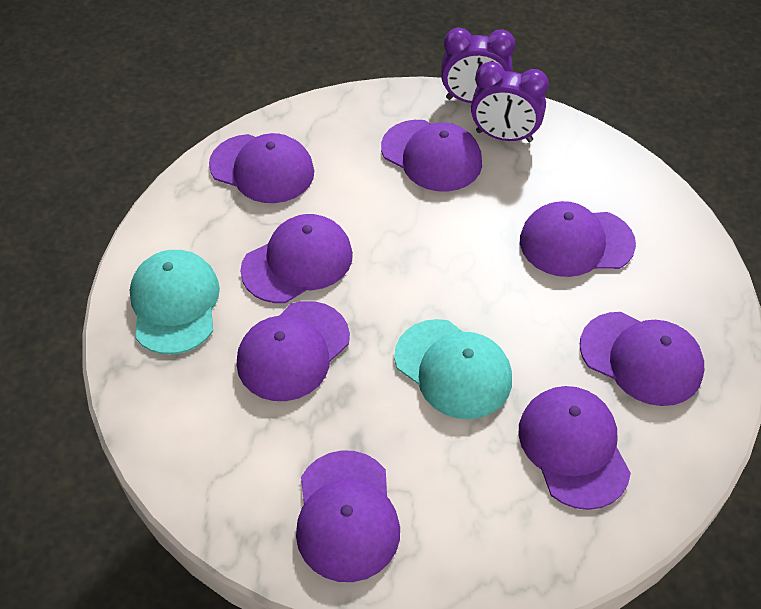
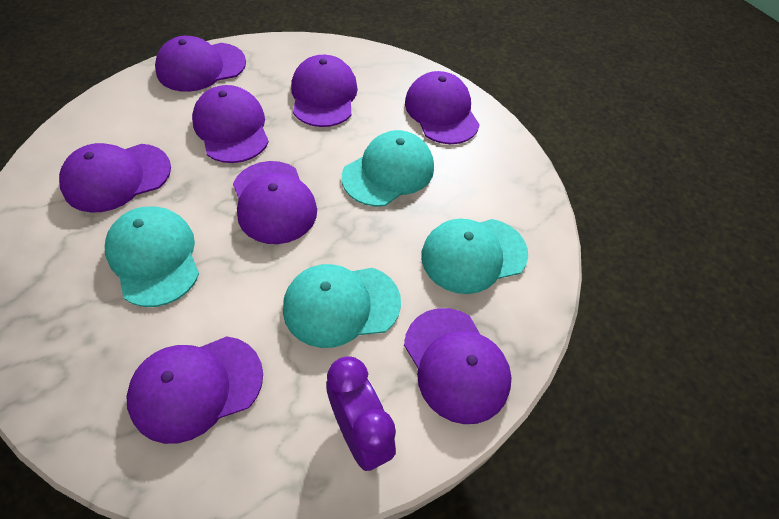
purple clock: [441,28,515,103] [471,62,549,142] = 2 -> [326,356,396,471] = 1
turquoise cap: [130,250,220,354] [394,319,512,419] = 2 -> [105,207,199,307] [283,264,401,348] [342,130,434,207] [421,219,528,294] = 4

